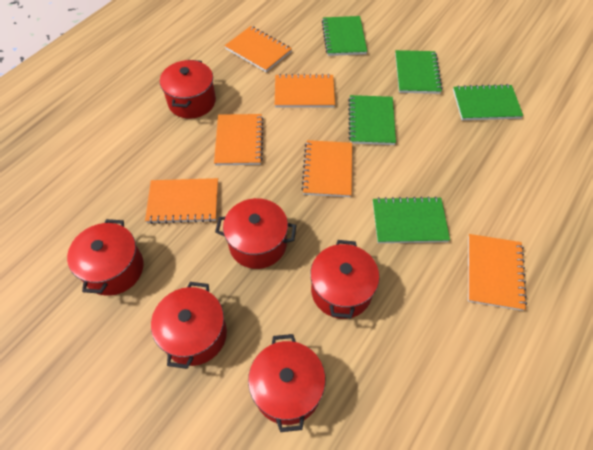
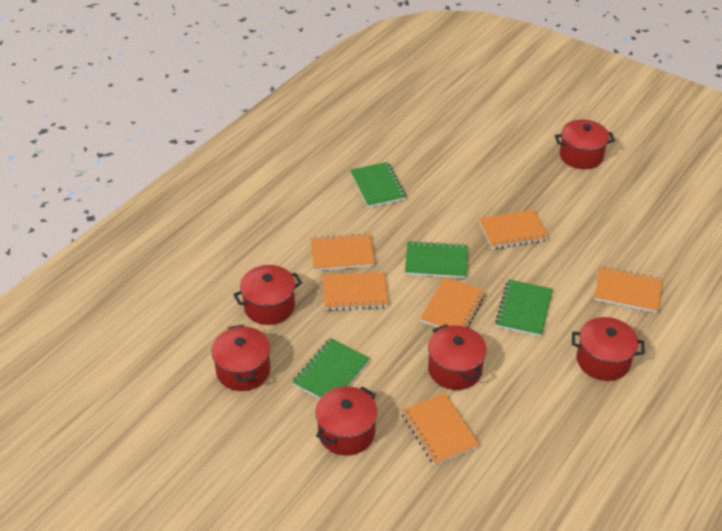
green notebook: [322,16,367,56] [348,95,396,145] [373,196,450,243] [395,50,443,94] [453,84,523,120] = 5 -> [292,338,370,399] [350,162,406,208] [405,241,468,278] [495,279,553,337] = 4

